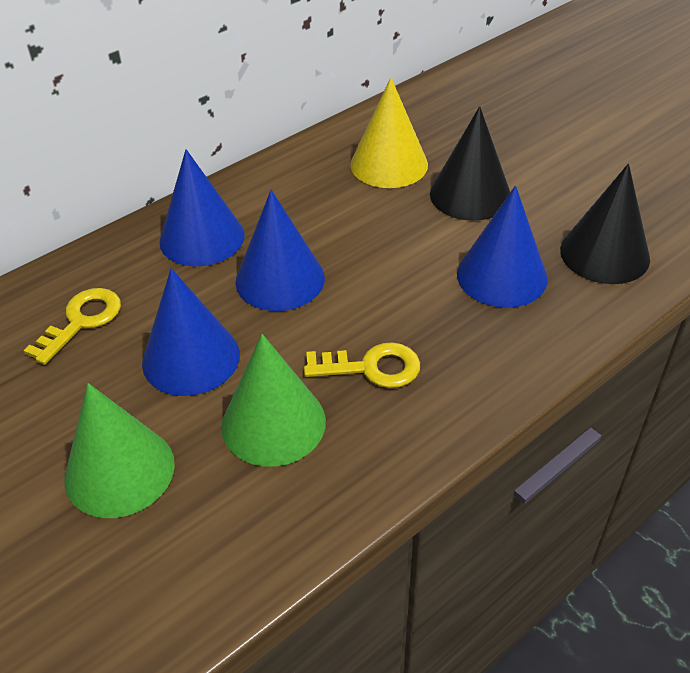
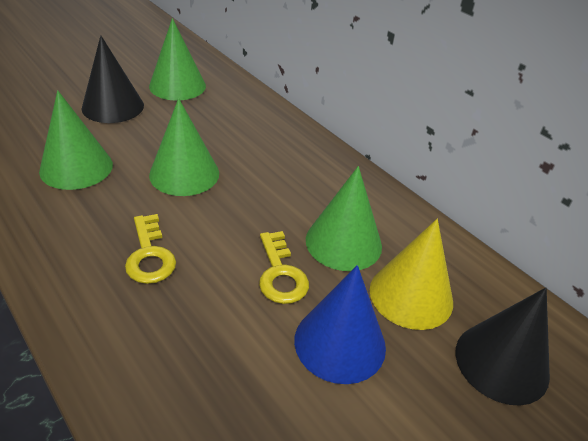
blue cone: [142,268,240,396] [159,149,245,266] [235,190,325,311] [457,185,547,308] = 4 -> [294,265,386,384] = 1
green cone: [64,383,175,518] [221,334,326,467] = 2 -> [39,90,113,190] [149,18,206,101] [149,98,219,196] [306,166,382,271] = 4

